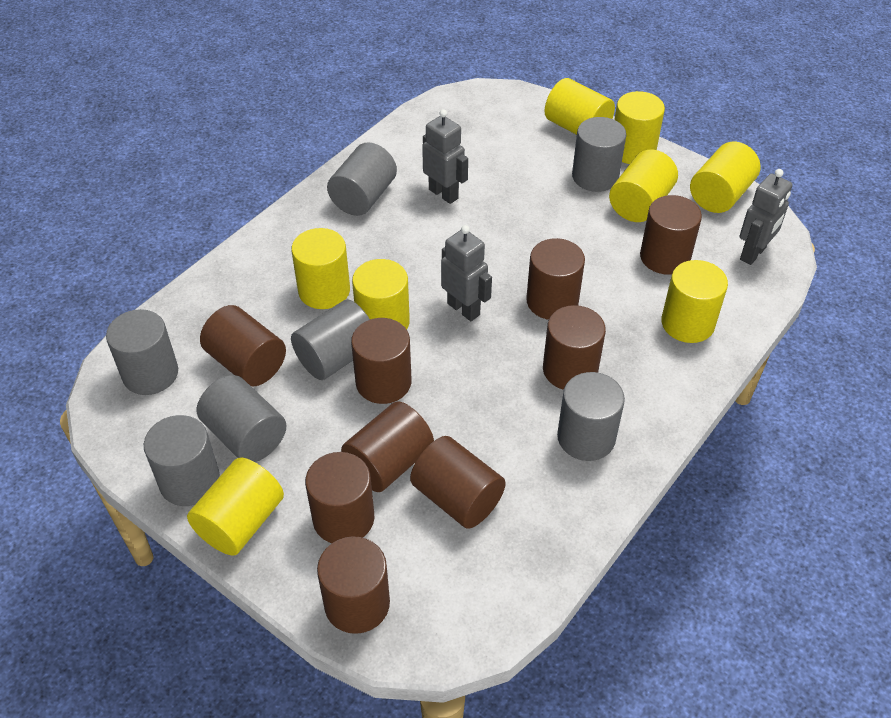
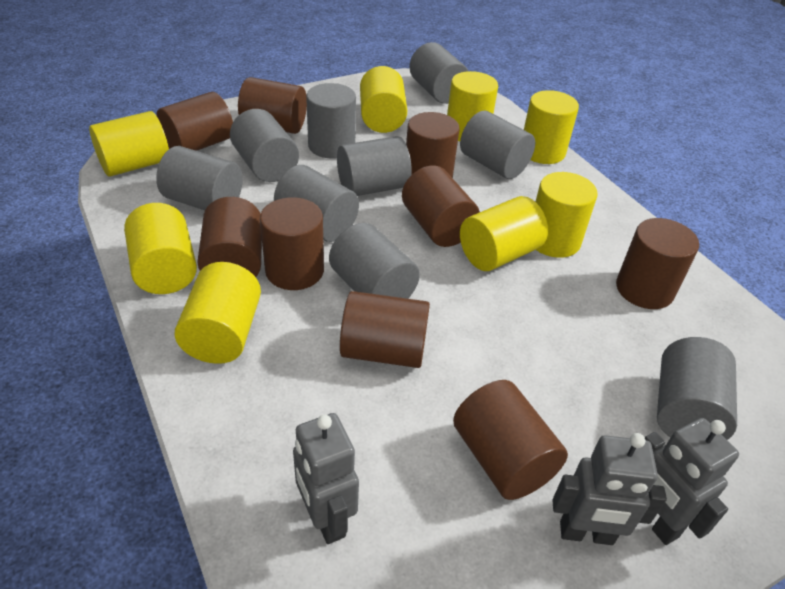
grey cylinder: [106,309,178,395] [144,415,220,506] [197,375,287,462] [291,300,370,380] [327,142,397,216] [557,372,625,461] [572,117,626,192] = 7 -> [156,146,243,210] [230,109,299,182] [274,165,359,242] [306,83,356,159] [329,223,420,299] [337,136,412,196] [410,42,468,104] [460,111,535,179] [657,337,737,440] = 9

